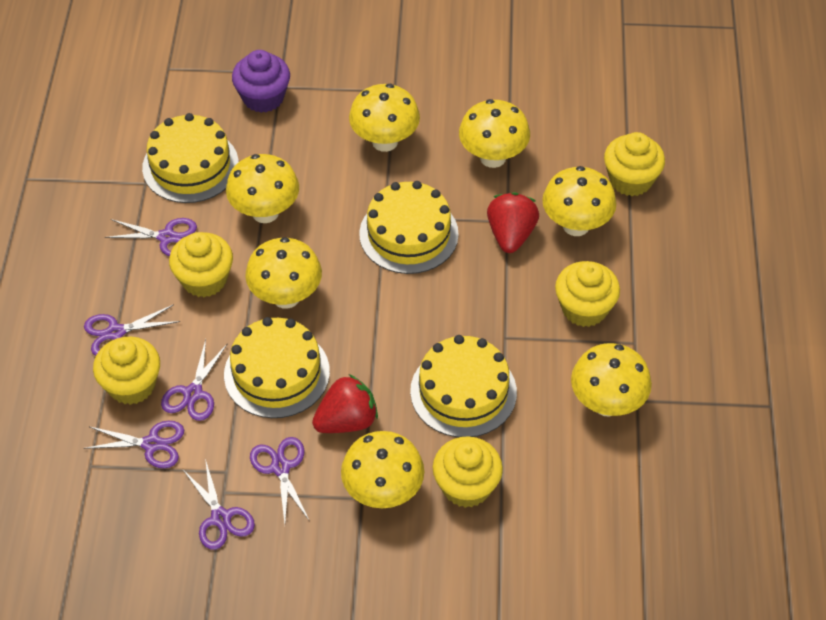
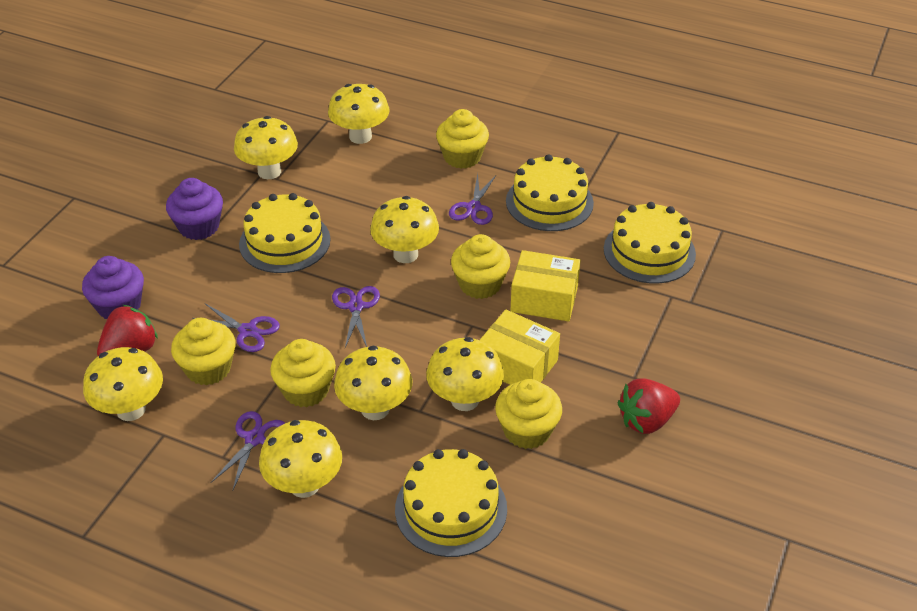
purple cupcake: [232,50,290,113] = 1 -> [82,256,144,319] [166,178,223,240] = 2
purple scissors: [84,304,180,356] [84,421,184,468] [105,218,197,257] [161,339,228,421] [183,459,255,550] [250,437,309,524] = 6 -> [192,304,280,352] [210,411,285,490] [332,286,380,348] [449,173,496,225] = 4
yellow box: none = 0 -> [480,310,560,385] [510,250,580,321] = 2

